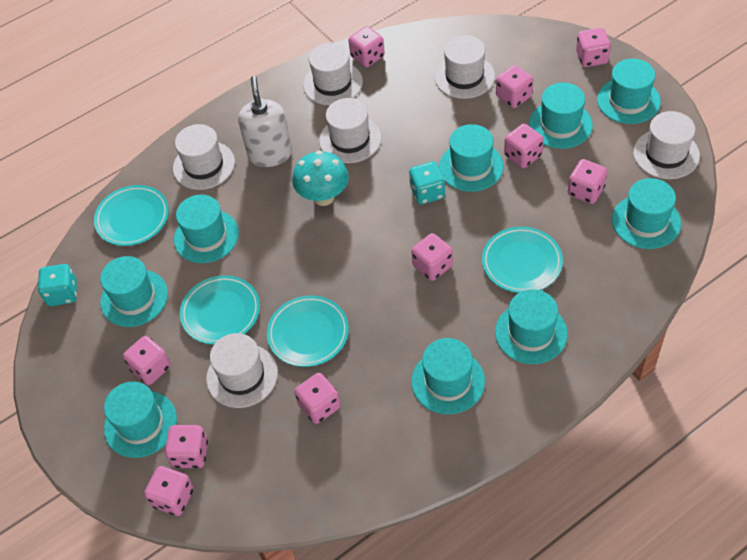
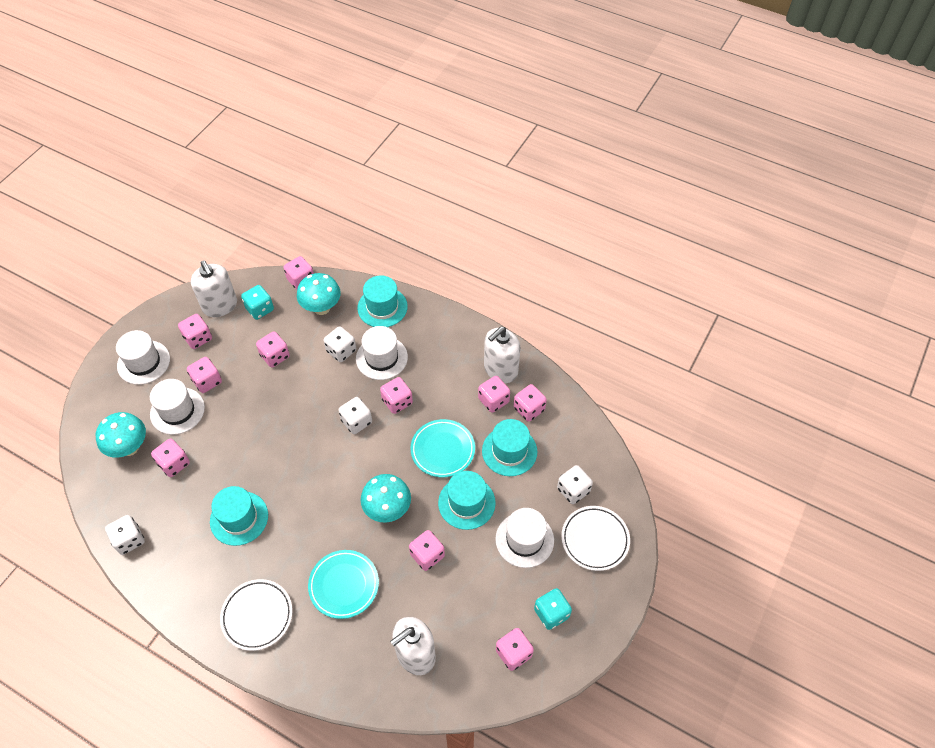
turquoise hat: [100,256,168,327] [104,382,177,458] [174,195,239,263] [411,338,485,414] [439,124,504,192] [495,289,568,364] [529,83,593,149] [597,58,661,124] [612,178,681,249] = 9 -> [210,486,268,546] [357,276,408,327] [438,471,496,530] [482,419,537,476] = 4
turquoise mushroom: [292,151,349,206] = 1 -> [96,412,146,458] [297,273,341,315] [361,474,411,523] = 3
turquoise plate: [94,185,169,246] [180,275,260,345] [267,295,349,367] [482,227,563,293] = 4 -> [308,550,379,619] [410,419,475,477] = 2
white dice: none = 0 -> [105,515,145,555] [324,326,356,362] [338,397,372,434] [557,465,593,504] = 4
white hat: [173,124,235,190] [206,333,278,408] [303,42,363,105] [319,98,381,163] [435,35,495,99] [633,111,700,179] = 6 -> [116,330,170,385] [150,379,205,435] [356,326,408,380] [495,508,554,568] = 4
white plate: none = 0 -> [220,579,293,651] [561,506,630,571] = 2
white soap dispenser: [238,76,292,167] = 1 -> [191,261,237,317] [390,617,436,675] [484,327,521,383] = 3

